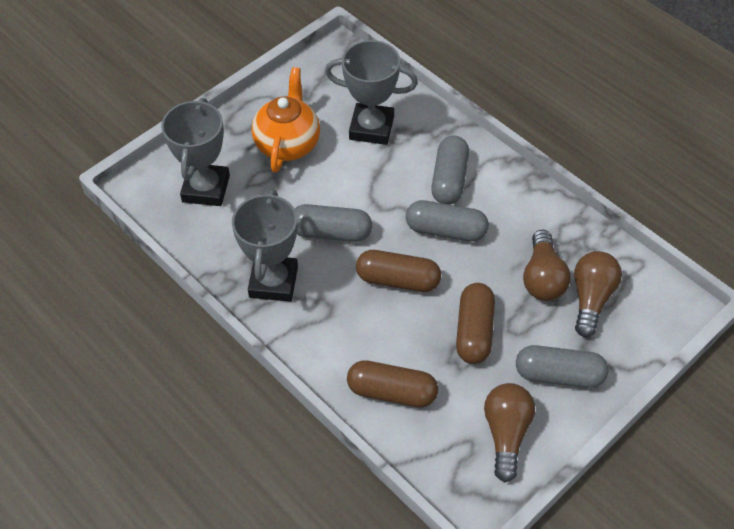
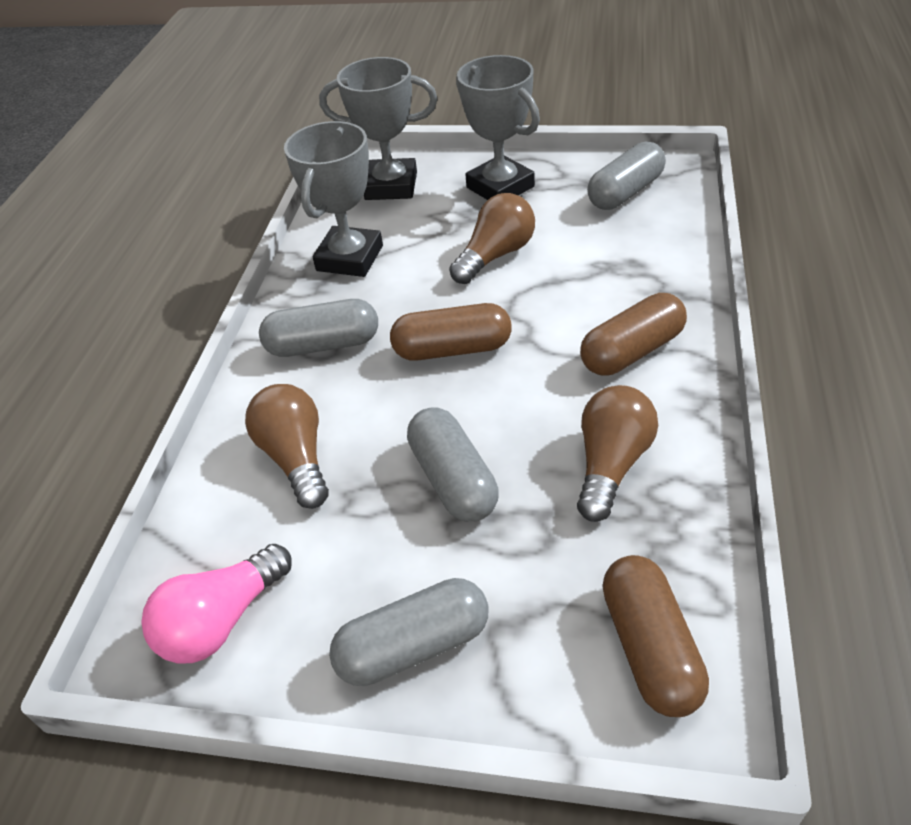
orange teapot: [252,67,320,173] = 1 -> none = 0
pink light bulb: none = 0 -> [141,544,292,663] = 1

